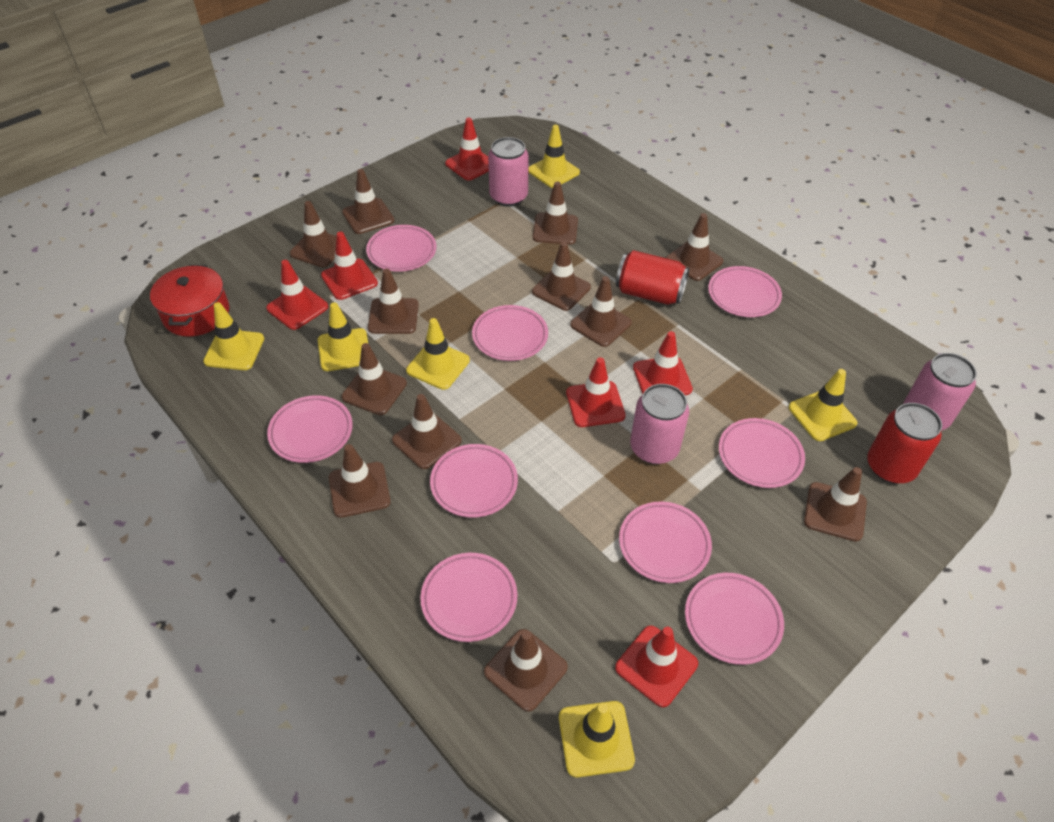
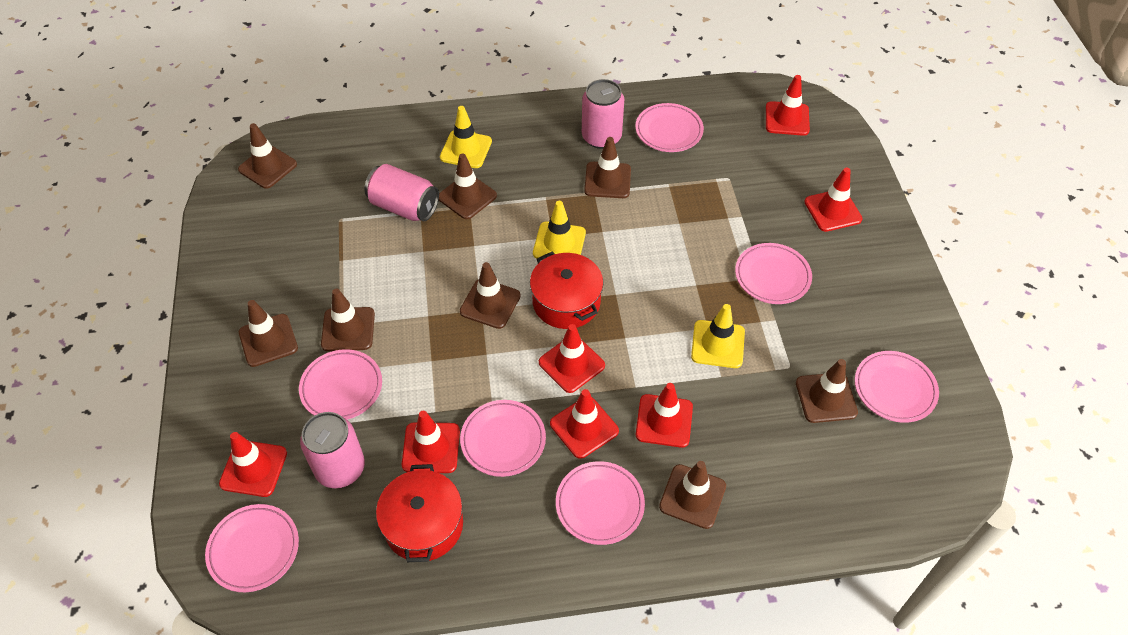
brown traffic cone: [290,201,337,267] [329,444,391,518] [341,343,407,415] [342,169,394,234] [368,269,419,334] [392,394,462,469] [484,629,568,712] [532,242,591,311] [533,182,578,245] [570,276,632,347] [666,213,723,281] [804,467,867,542] = 12 -> [238,123,297,189] [239,300,298,367] [321,289,375,351] [439,153,497,219] [460,262,521,329] [584,137,631,198] [659,461,726,529] [796,359,858,423] = 8
pink plate: [267,395,353,463] [366,225,436,272] [420,553,517,642] [430,444,518,518] [472,305,548,361] [619,502,712,583] [685,573,784,665] [708,266,782,317] [719,418,805,488] = 9 -> [205,504,299,592] [299,349,382,420] [460,400,546,477] [556,461,645,545] [635,103,704,152] [735,243,812,304] [855,351,939,423] = 7
red can: [616,250,690,305] [867,403,942,484] = 2 -> none = 0
red pot: [150,265,229,337] = 1 -> [376,464,463,562] [530,252,603,329] = 2
red traffic cone: [266,260,328,330] [321,232,378,300] [445,118,489,181] [566,357,626,427] [615,626,698,707] [633,331,693,395] = 6 -> [219,432,287,497] [402,411,460,473] [539,324,605,393] [550,389,619,459] [636,383,693,448] [766,75,810,136] [804,168,863,232] = 7
yellow traffic cone: [203,302,264,370] [318,302,368,371] [406,318,470,390] [528,125,580,188] [559,701,635,778] [789,369,857,441] = 6 -> [440,106,492,168] [533,201,586,259] [691,304,745,368] = 3

